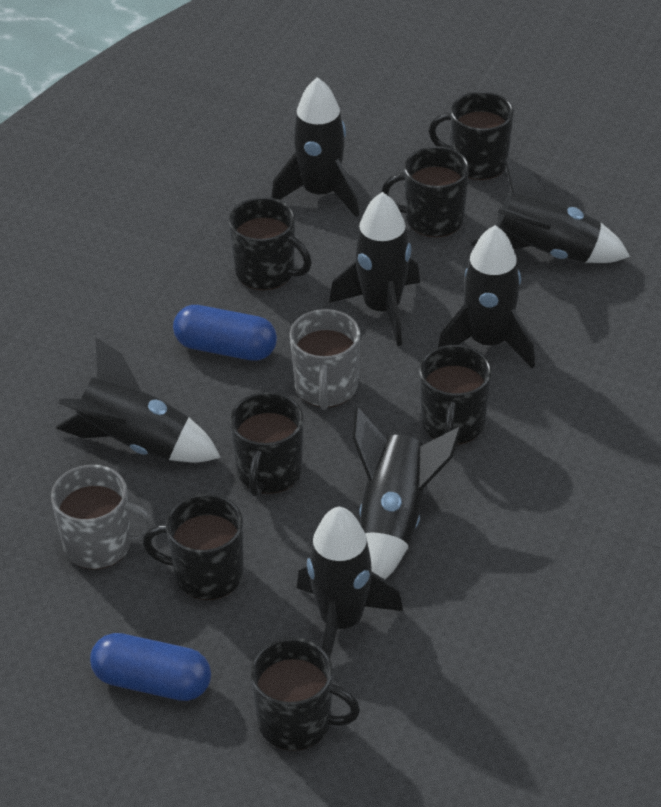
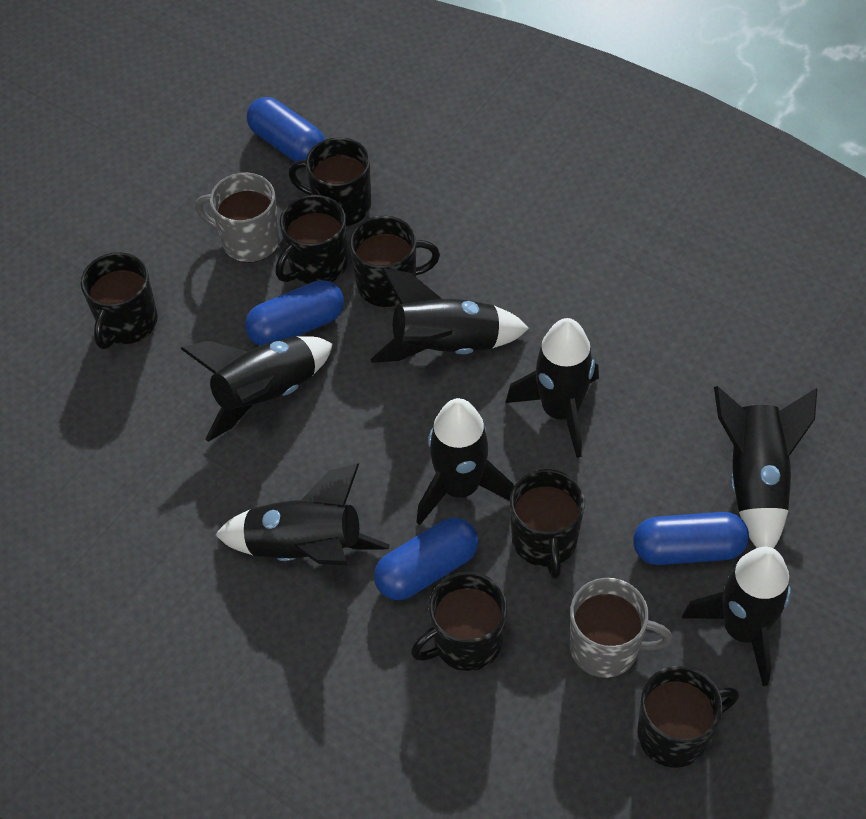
blue capsule: [90,633,211,701] [173,305,277,361] = 2 -> [245,280,344,346] [247,97,325,162] [374,517,478,600] [633,512,749,565] = 4

